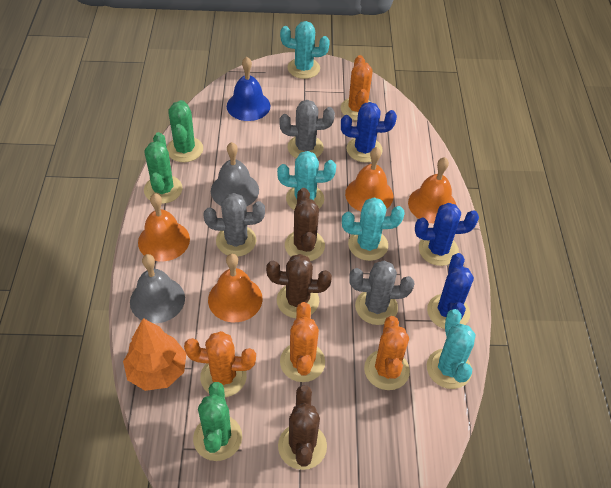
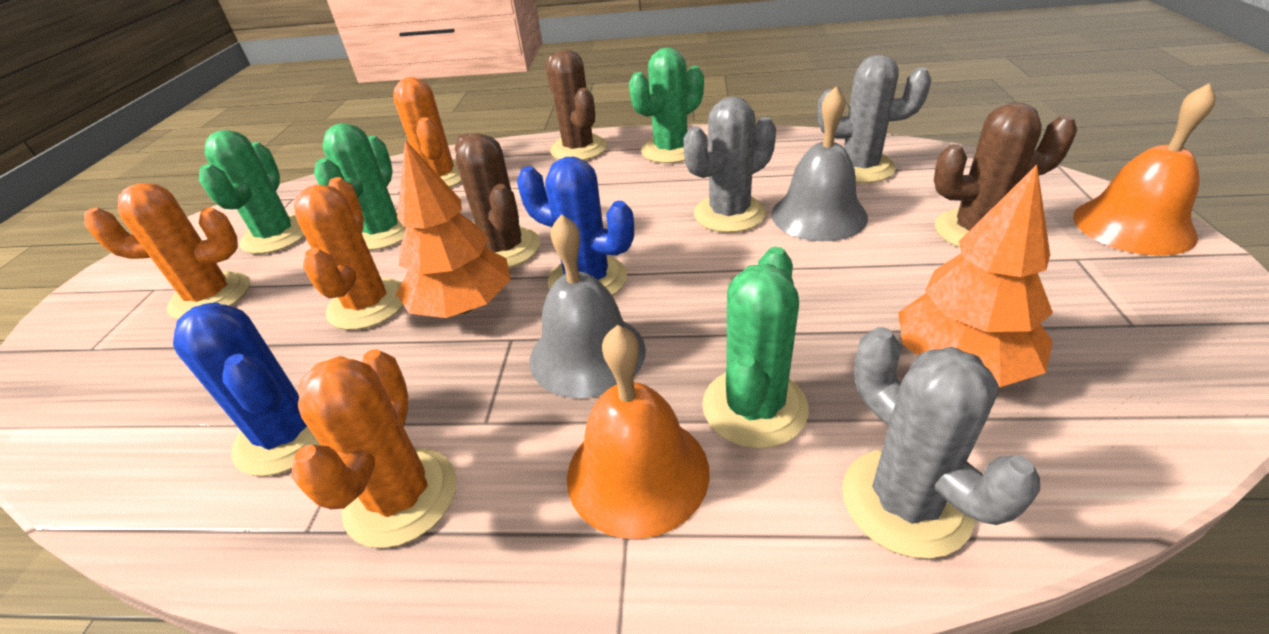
blue bell: [227,57,270,121] = 1 -> none = 0
blue cactus: [341,102,397,162] [415,203,479,266] [427,253,474,329] = 3 -> [173,302,320,476] [517,157,634,296] = 2
green cactus: [144,132,183,204] [167,100,203,162] [193,382,242,461] = 3 -> [199,130,305,254] [314,123,406,250] [629,47,704,163] [702,246,809,449] = 4
orange bell: [138,193,190,261] [208,254,262,322] [345,147,393,212] [408,157,457,224] = 4 -> [567,325,710,539] [1073,83,1216,256] = 2
orange tree: [123,318,186,391] = 1 -> [396,140,510,318] [898,164,1053,387] = 2
turquoise cactus: [277,151,336,210] [280,21,330,79] [342,197,405,261] [427,309,476,389] = 4 -> none = 0

